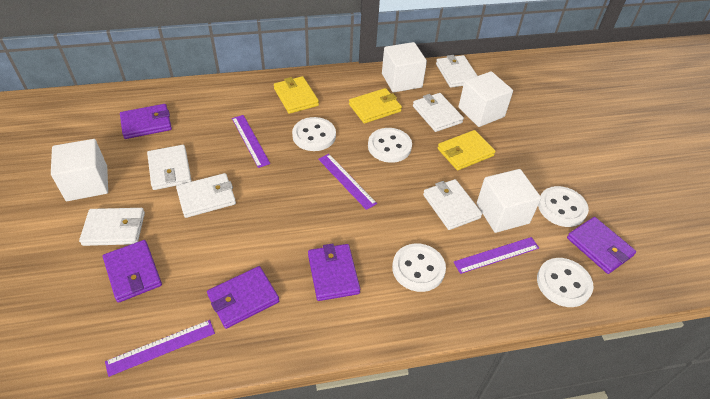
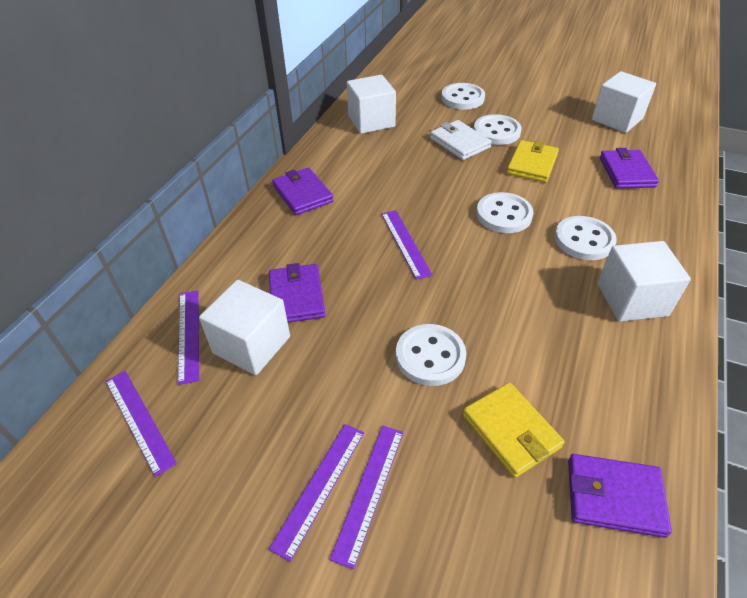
purple ruler: [105,320,215,377] [232,115,270,168] [318,154,377,210] [454,237,539,274] = 4 -> [105,371,177,477] [178,291,199,385] [269,424,364,561] [330,426,403,569] [381,210,432,280] = 5
purple wallet: [103,240,162,303] [120,104,172,139] [207,266,279,329] [308,244,360,301] [567,217,636,274] = 5 -> [269,263,325,323] [272,168,334,215] [568,454,672,538] [600,148,659,189] = 4
white wallet: [79,208,145,246] [147,145,192,190] [176,173,236,218] [413,93,464,132] [423,179,482,230] [436,55,478,88] = 6 -> [430,120,492,160] = 1
yellow wallet: [274,76,319,114] [349,88,402,123] [438,130,496,171] = 3 -> [463,382,564,478] [507,140,559,183] = 2

